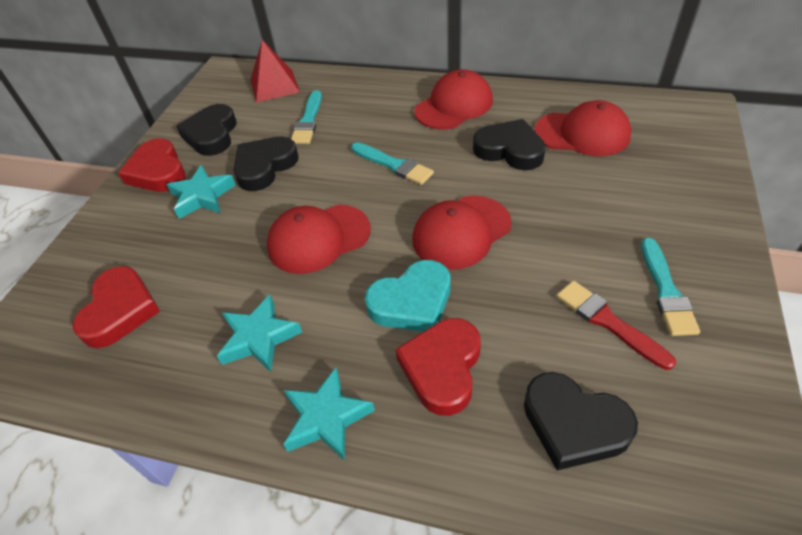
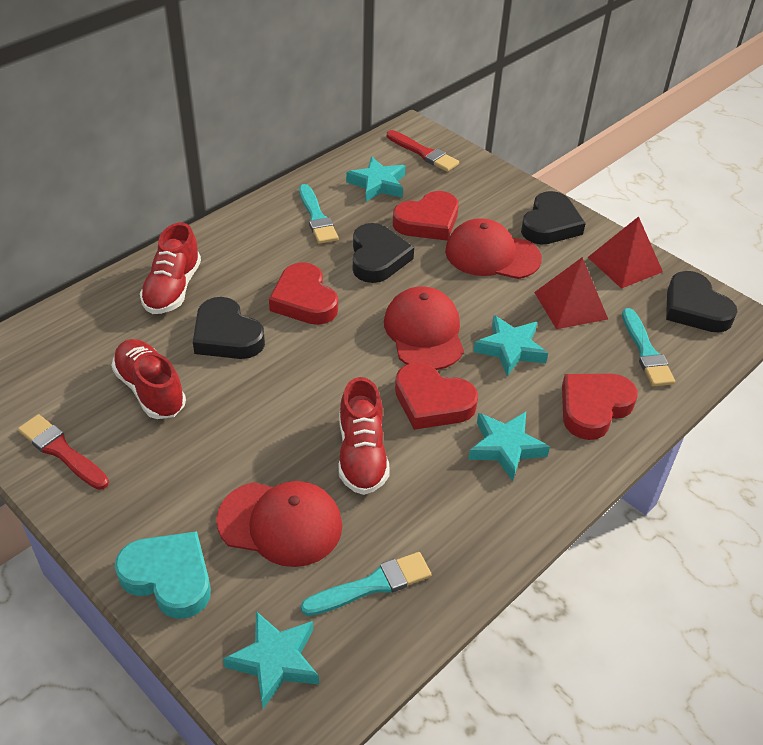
red brush: [557,281,676,370] = 1 -> [18,414,109,490] [387,130,459,172] = 2
red cap: [267,205,371,274] [412,196,512,270] [414,69,493,130] [535,100,631,156] = 4 -> [216,481,342,567] [384,286,464,370] [445,218,542,279] = 3
red heart: [72,266,160,348] [118,139,186,192] [395,318,481,416] = 3 -> [269,262,338,325] [393,191,459,241] [395,363,478,430] [562,374,638,440] = 4
red pyramid: [251,40,300,103] = 1 -> [534,257,608,329] [588,216,663,289] = 2
red shoe: none = 0 -> [111,339,186,419] [140,223,201,314] [339,377,390,495] = 3
turquoise star: [166,165,236,219] [217,295,302,372] [283,367,375,461] = 3 -> [223,611,319,709] [346,156,406,202] [468,412,550,481] [473,315,548,376] = 4

